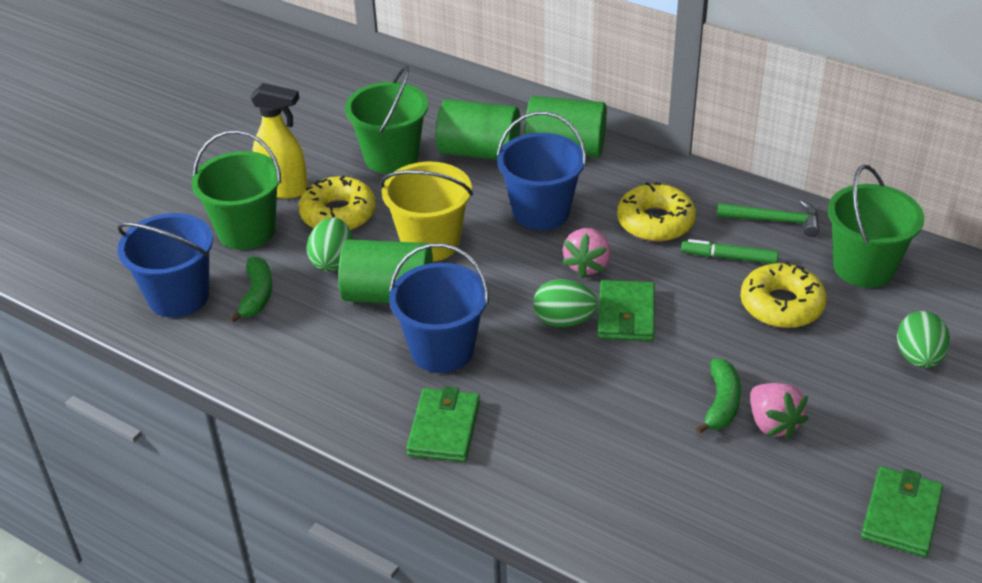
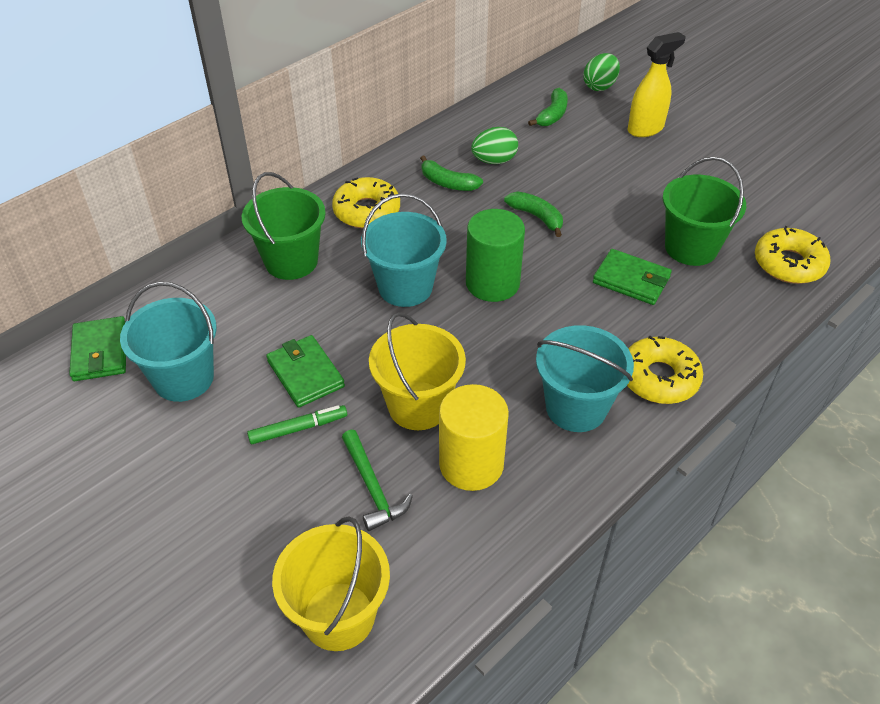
blue bucket: [117,213,213,318] [389,243,489,373] [497,111,586,230] = 3 -> none = 0
green banana: [229,256,273,323] [695,359,741,434] = 2 -> [420,156,483,191] [504,192,563,237] [528,88,568,126] = 3
green bucket: [192,130,281,250] [345,66,428,174] [828,165,924,288] = 3 -> [242,172,326,280] [663,157,746,266] = 2
green cylinder: [338,239,433,303] [436,99,521,160] [524,96,607,157] = 3 -> [466,209,525,302] = 1
green egg: [307,218,353,271] [533,279,598,327] [897,311,950,368] = 3 -> [471,127,518,164] [583,53,620,91] = 2
pink strawberry: [562,228,611,278] [750,383,808,439] = 2 -> none = 0
turquoise bucket: none = 0 -> [120,282,217,402] [361,193,447,307] [536,325,634,432] = 3
yellow bucket: [380,162,473,261] = 1 -> [272,516,390,651] [369,312,466,430] = 2
yellow cylinder: none = 0 -> [439,384,509,491] = 1

